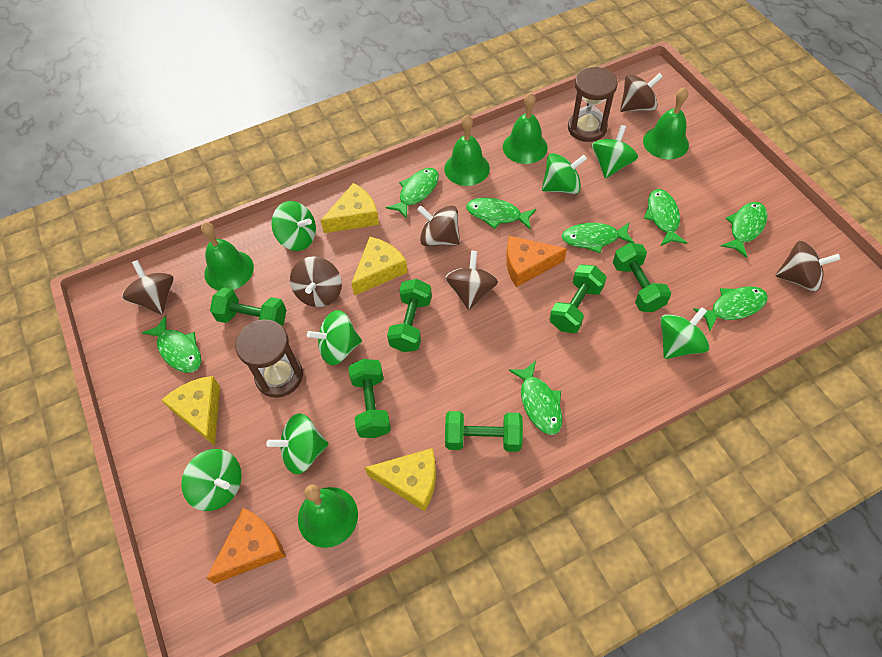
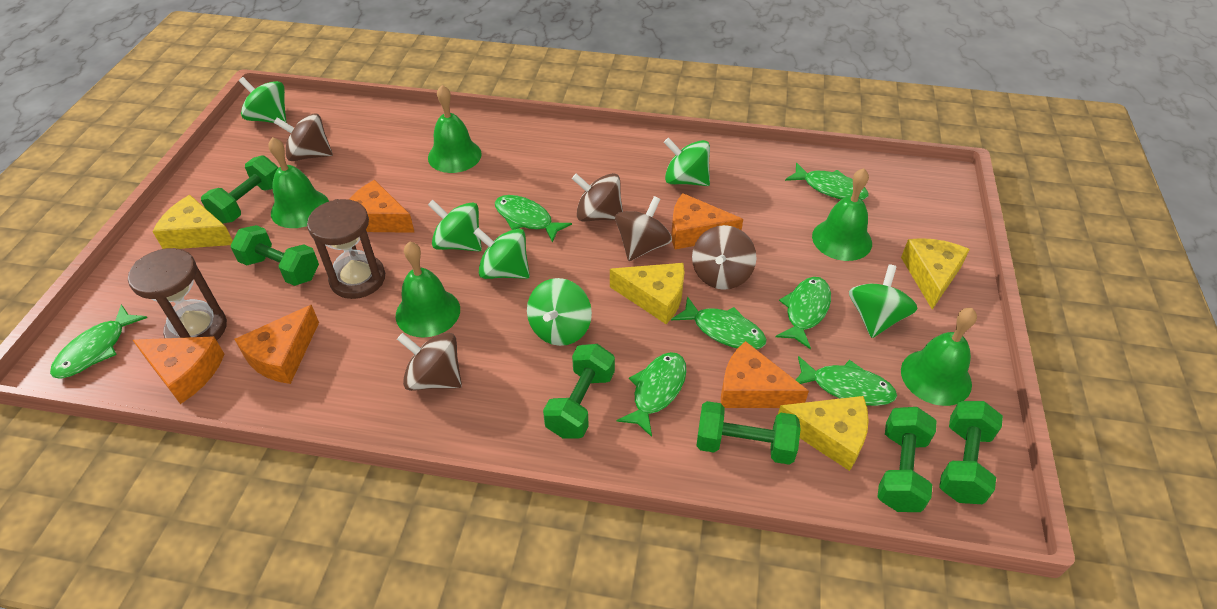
brown spinning top: [122,260,174,315] [290,256,342,307] [417,205,460,246] [445,251,498,310] [620,73,663,112] [775,241,841,292] = 6 -> [274,113,333,161] [397,333,462,391] [572,173,623,222] [615,196,672,261] [692,225,757,290] = 5
green fish: [142,315,201,373] [386,168,439,219] [466,198,536,230] [509,361,562,435] [562,223,634,253] [644,189,687,246] [693,287,768,331] [720,202,767,258] = 8 -> [50,304,147,378] [495,195,572,242] [617,352,687,437] [671,296,767,349] [776,277,831,349] [785,162,868,200] [796,356,897,406] = 7
green spinning top: [181,449,242,511] [267,413,329,474] [271,201,316,251] [307,310,362,365] [542,153,587,194] [592,125,638,178] [660,307,710,359] = 7 -> [239,77,286,123] [428,200,482,251] [474,228,530,279] [527,278,592,346] [664,138,710,186] [849,264,918,338] = 6
orange cheese: [206,508,286,584] [506,236,567,287] = 2 -> [133,336,225,404] [234,305,319,384] [349,180,415,233] [671,193,743,249] [721,341,809,408] = 5

